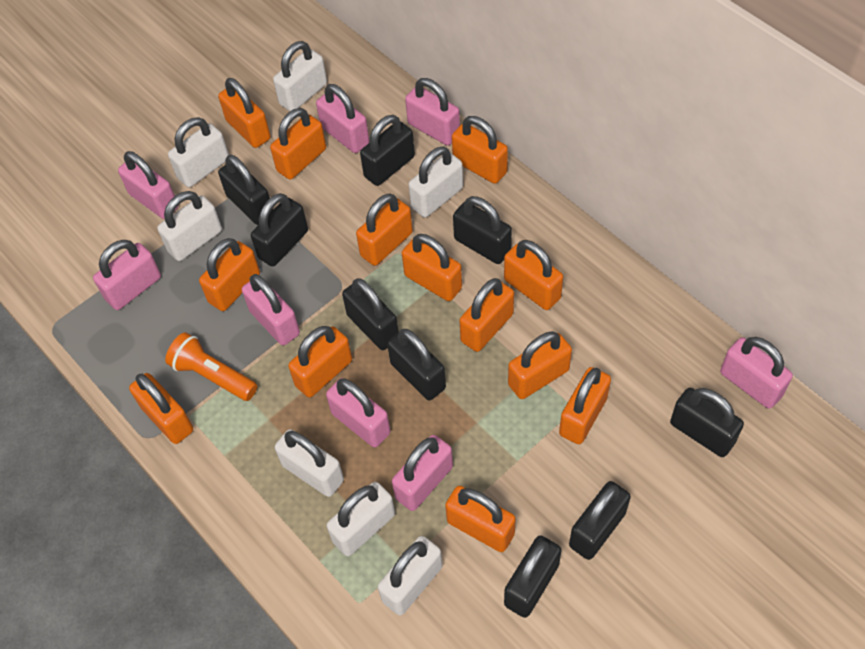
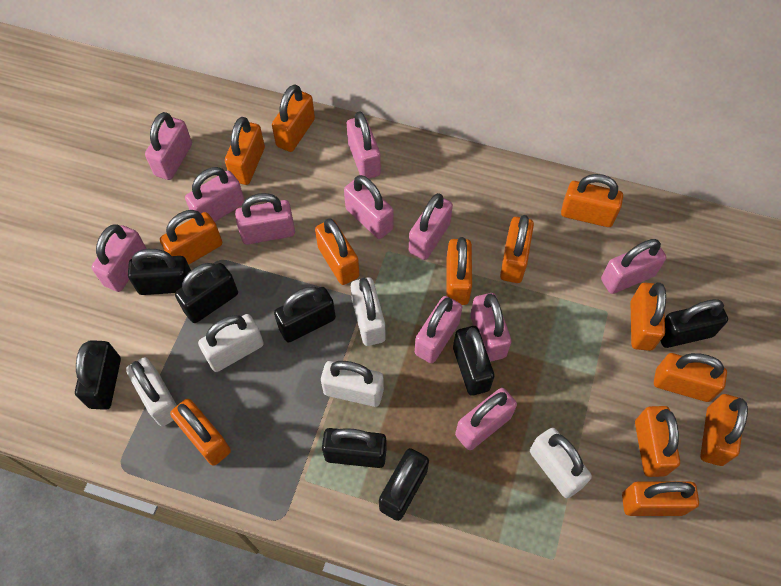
black padlock: [218,155,273,225] [251,193,308,267] [342,278,399,350] [360,115,415,186] [387,329,446,401] [453,196,512,264] [504,535,562,618] [569,481,631,560] [670,388,744,457] = 9 -> [75,340,121,410] [128,249,191,295] [175,263,238,323] [274,286,336,343] [322,428,387,468] [379,448,429,521] [453,326,494,396] [661,299,728,348] = 8
orange flashlight: [165,332,257,401] = 1 -> none = 0
pink padlock: [93,240,161,310] [118,151,178,219] [242,274,300,345] [316,84,369,153] [326,378,390,448] [392,435,453,511] [405,78,460,146] [720,337,793,409] = 8 -> [91,224,147,292] [145,112,192,180] [185,167,245,222] [235,193,295,244] [344,175,394,239] [347,111,381,179] [409,193,453,260] [415,296,462,363] [455,388,517,450] [471,293,511,362] [601,239,666,294] = 11
white padlock: [157,191,222,261] [168,117,229,187] [273,41,327,111] [275,429,344,497] [327,482,395,556] [378,536,443,615] [408,146,463,218] = 7 -> [126,357,177,426] [198,314,264,372] [321,361,384,407] [351,278,385,346] [530,428,592,498] = 5

